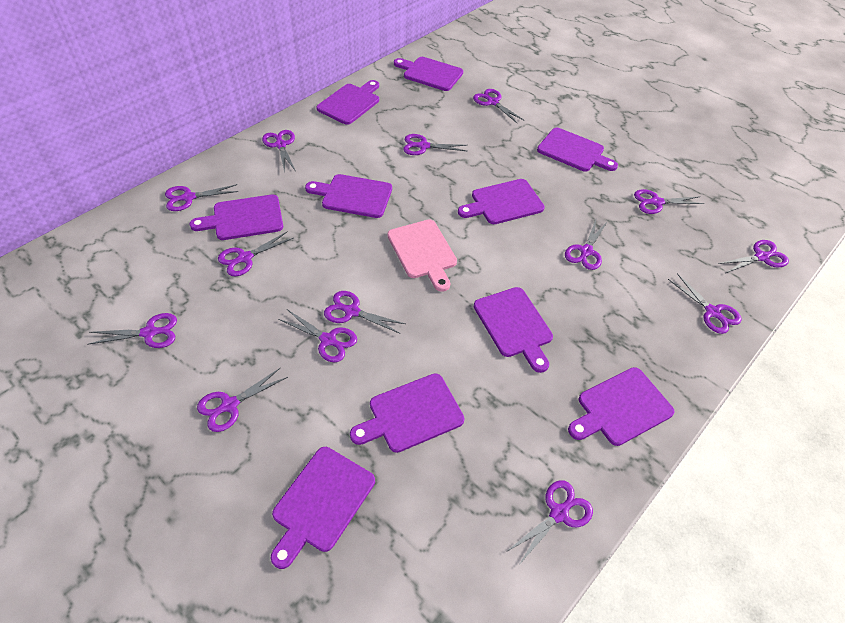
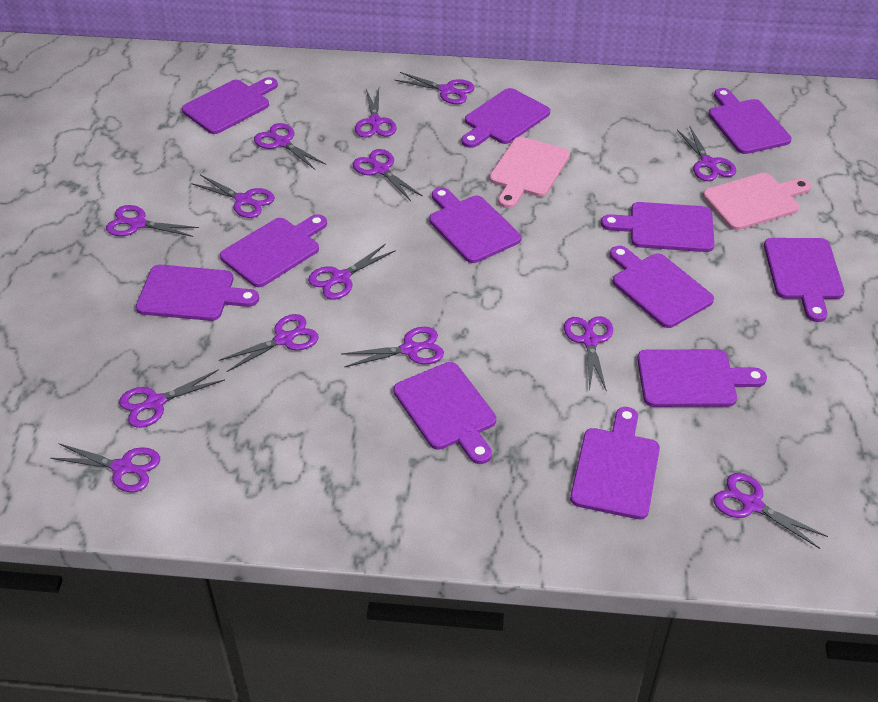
pink cutting board: [387,219,457,292] = 1 -> [489,137,570,208] [703,173,811,230] = 2
purple cutting board: [189,195,283,240] [271,447,375,569] [305,174,392,218] [316,80,379,125] [350,374,464,453] [394,57,463,91] [458,179,545,224] [474,287,553,373] [537,128,618,172] [568,367,674,446] = 10 -> [136,265,259,321] [182,77,278,134] [220,214,327,287] [393,362,496,464] [429,187,521,263] [461,88,550,148] [570,407,660,519] [601,202,715,252] [609,246,714,328] [637,349,767,407] [708,88,792,154] [764,238,845,322] = 12

